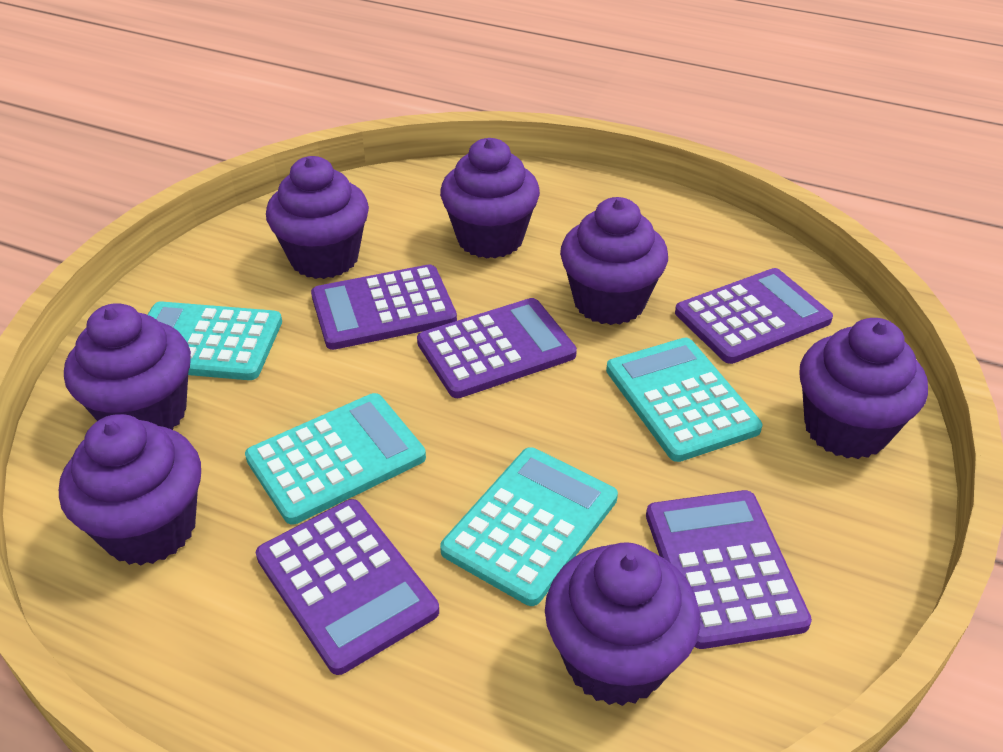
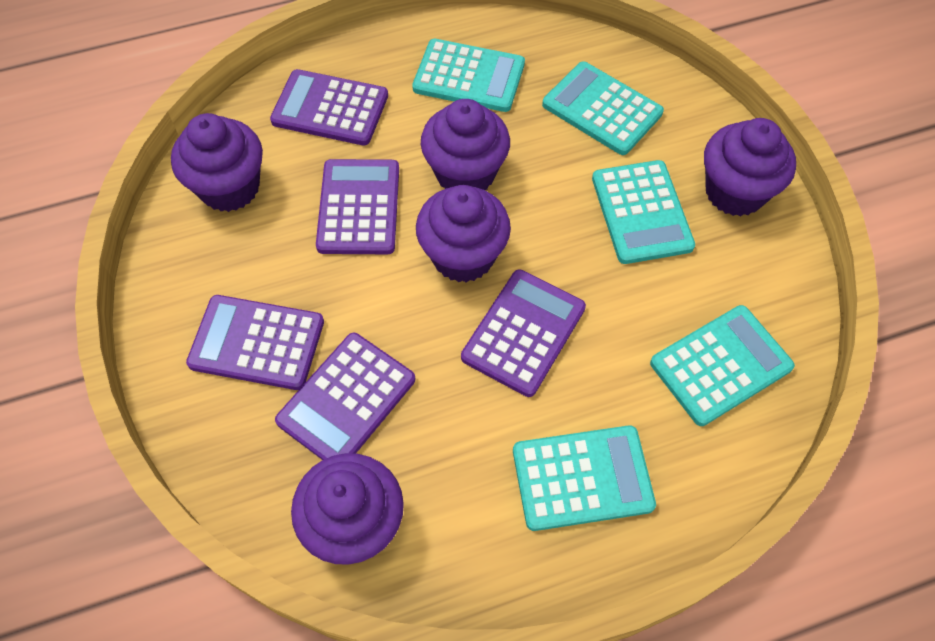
purple cupcake: [59,414,201,566] [64,303,191,430] [266,156,369,279] [440,138,540,259] [545,542,700,706] [560,197,668,325] [799,318,928,459] = 7 -> [171,113,263,212] [291,453,404,565] [416,185,511,283] [421,99,510,190] [704,118,796,216] = 5
turquoise calculator: [148,301,282,380] [245,393,426,524] [440,447,618,606] [606,338,762,462] = 4 -> [412,39,525,112] [513,425,656,531] [542,61,664,155] [592,160,695,264] [650,305,795,426] = 5

